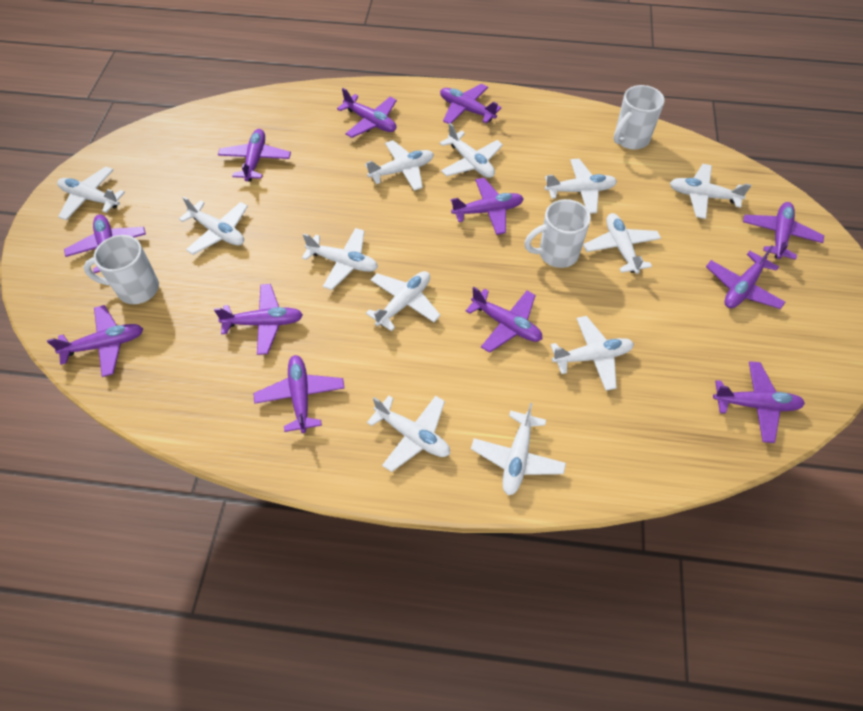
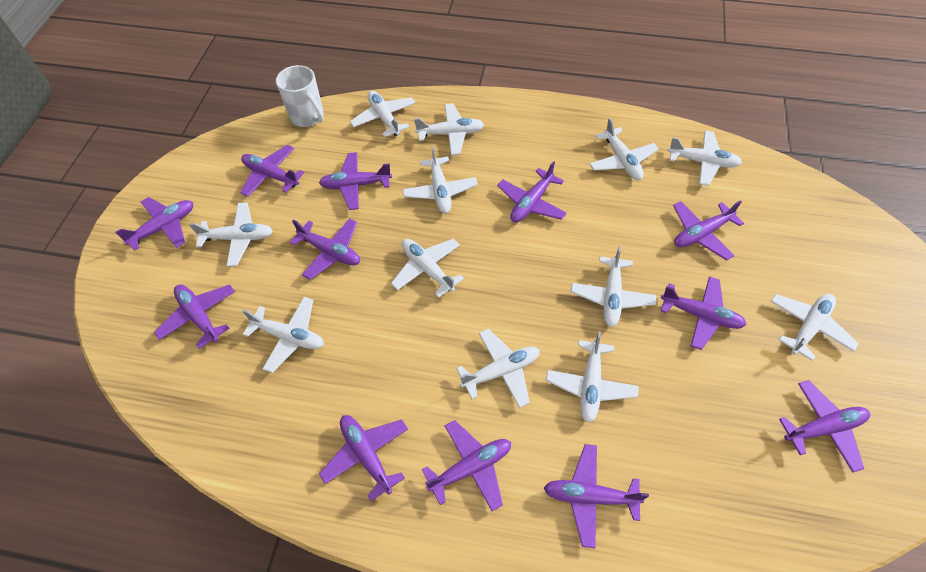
white mug: [83,235,159,304] [524,199,591,268] [614,85,665,149] = 3 -> [276,65,324,127] = 1

